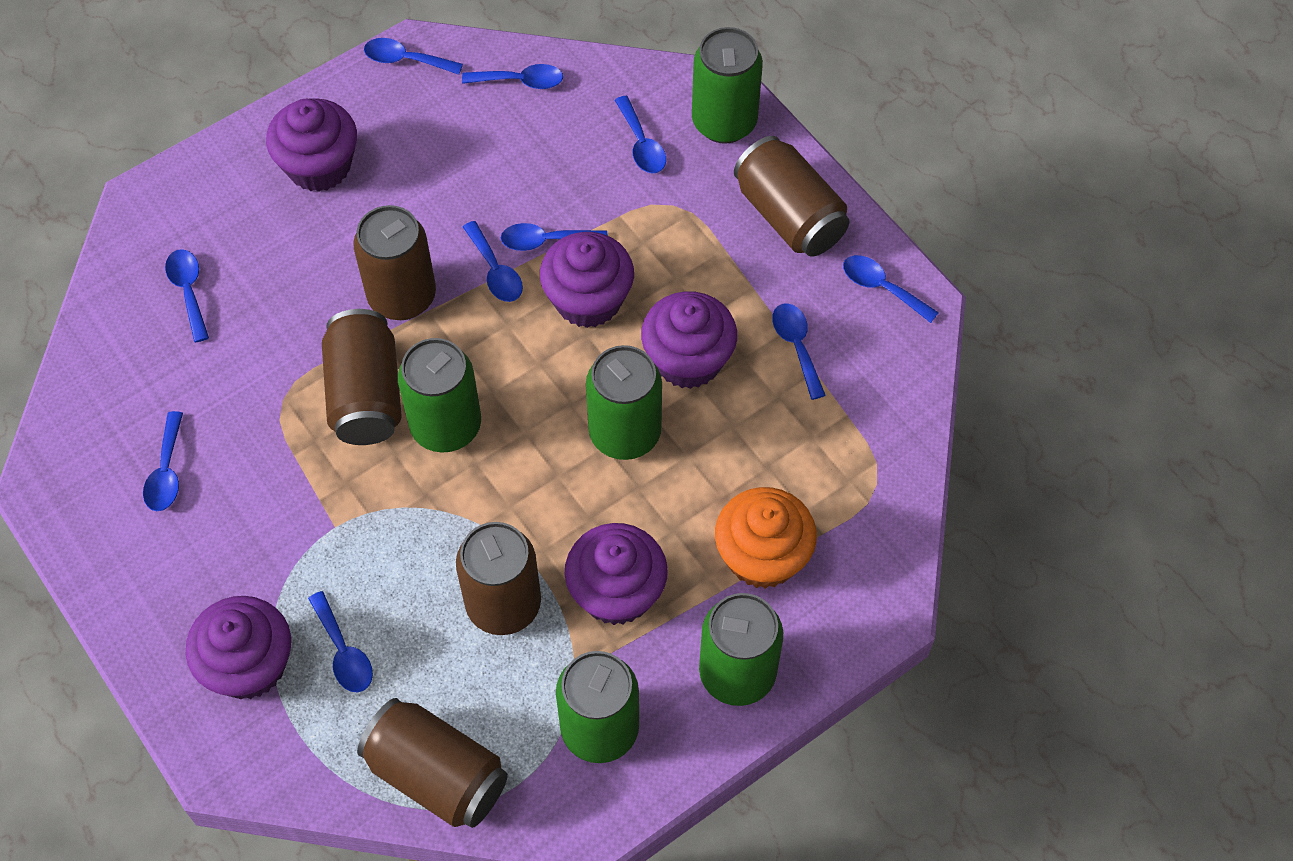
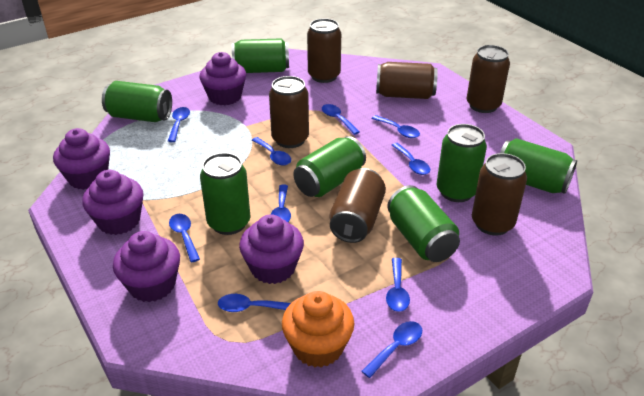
brown can: [322,309,402,445] [353,205,436,320] [357,698,508,828] [456,522,541,635] [734,136,849,257] = 5 -> [269,76,309,148] [307,18,341,83] [330,168,386,243] [376,62,438,99] [467,45,510,113] [472,153,527,236] = 6
green can: [398,338,481,453] [556,651,639,763] [586,345,662,460] [692,27,763,144] [699,593,783,706] = 5 -> [102,81,172,122] [200,153,250,235] [232,38,289,73] [293,136,366,197] [387,185,460,262] [437,124,487,202] [500,138,577,194] = 7

